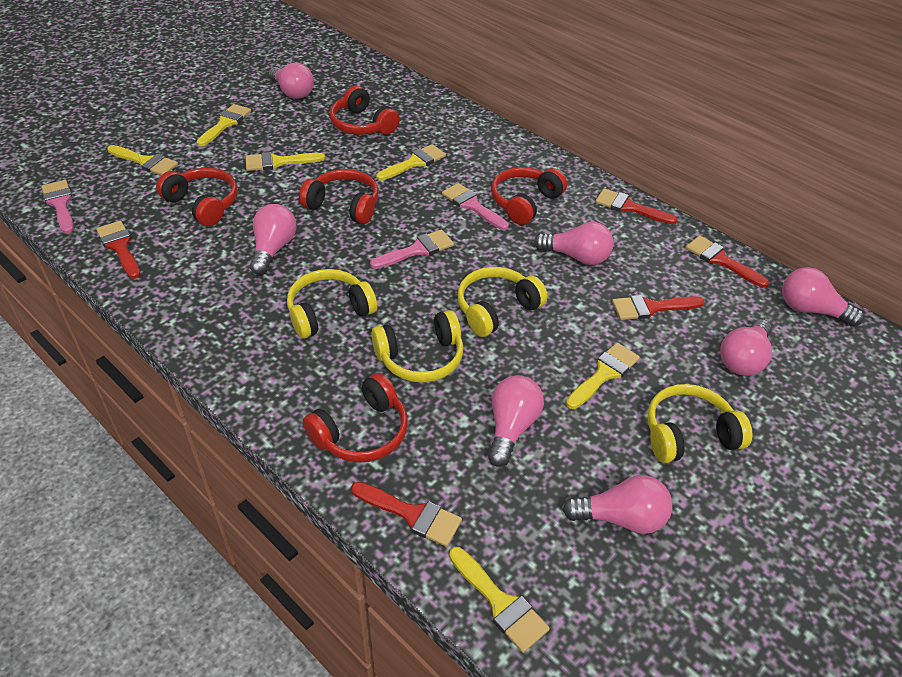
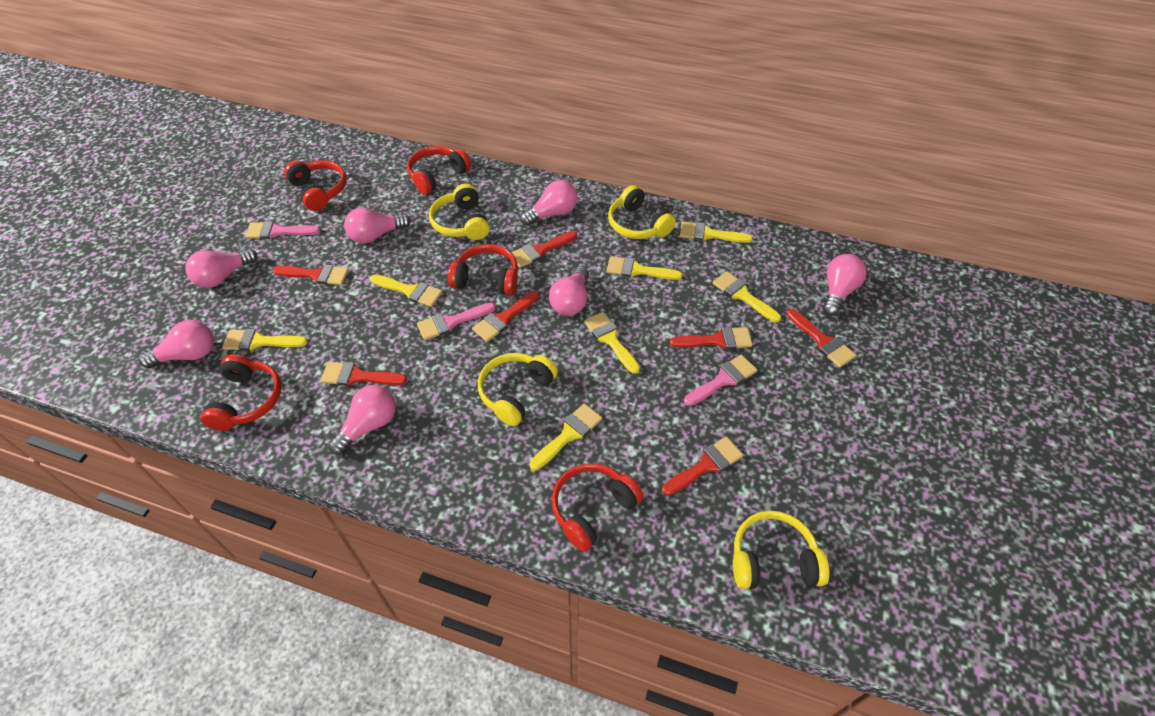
red brush: [96,221,141,279] [351,482,462,547] [595,188,678,224] [612,295,705,320] [685,235,769,288] = 5 -> [273,264,349,285] [321,362,407,386] [472,291,539,342] [511,231,577,268] [662,437,743,496] [670,327,753,349] [787,309,856,367] = 7
yellow brush: [107,145,178,175] [196,104,251,147] [245,152,325,171] [376,144,446,181] [449,547,550,653] [566,342,640,409] = 6 -> [222,329,308,351] [370,274,442,307] [530,403,602,471] [584,312,640,374] [606,256,682,280] [680,221,753,243] [713,271,781,322] = 7

